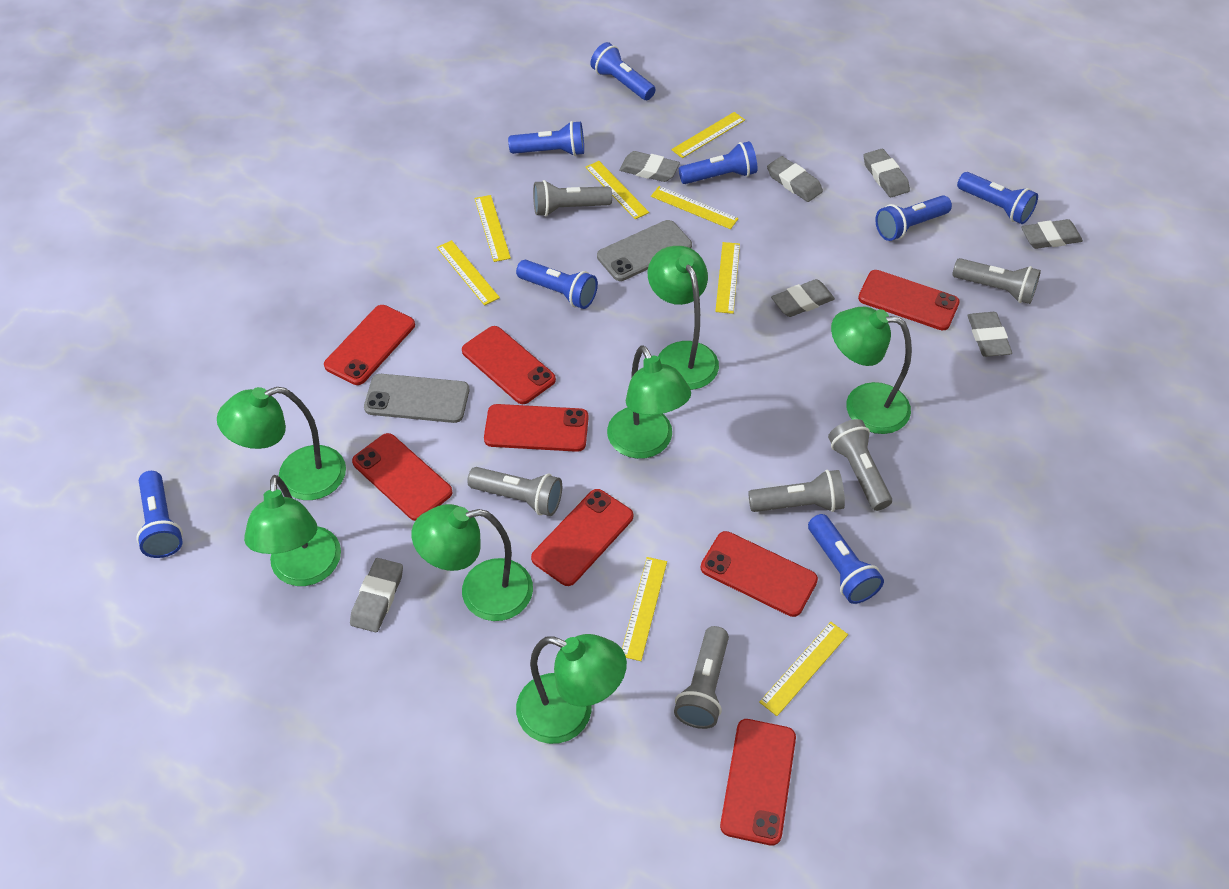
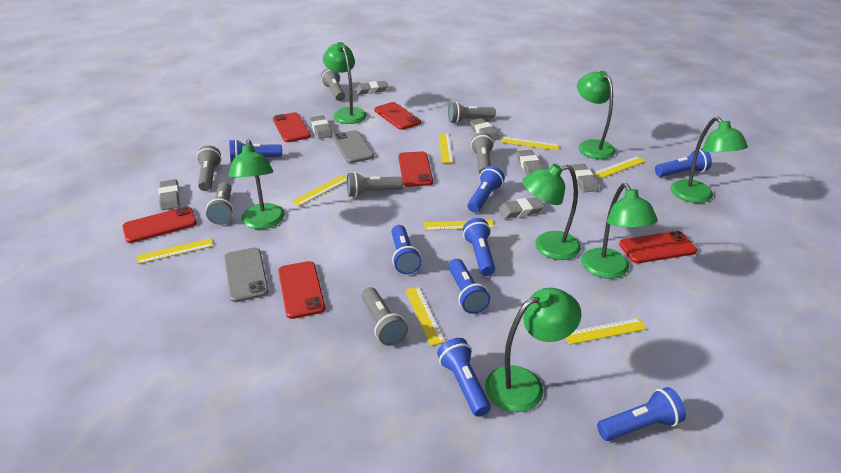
grey flashlight: [467,467,562,516] [533,180,612,216] [674,626,729,729] [748,470,845,512] [828,419,892,511] [952,258,1041,304] = 6 -> [196,145,222,191] [206,182,234,225] [321,68,345,101] [347,172,403,197] [361,287,408,346] [448,102,496,123] [471,132,494,174] = 7
red phone: [324,305,415,385] [352,433,453,521] [462,326,556,404] [484,404,589,452] [531,489,633,586] [701,531,818,617] [720,719,796,846] [858,270,960,331] = 8 -> [122,206,197,243] [273,112,311,142] [278,261,325,319] [374,102,421,130] [399,151,433,187] [619,231,697,263] = 6

